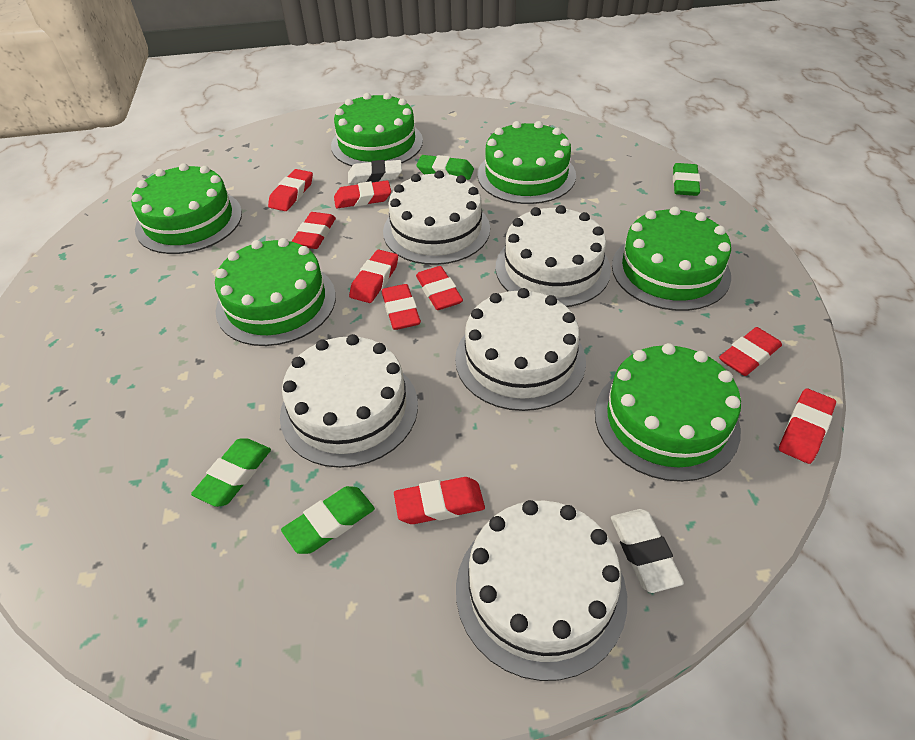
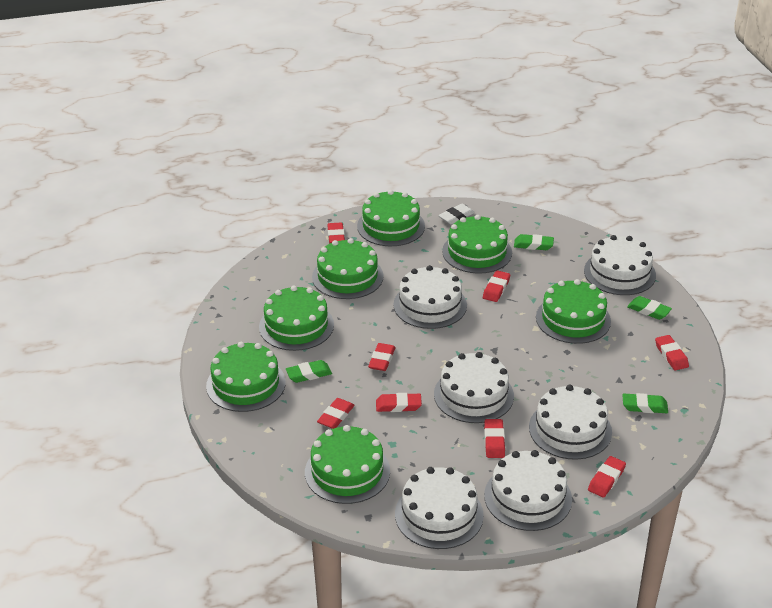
green cake: [131,163,242,254] [215,238,336,346] [331,93,423,166] [477,121,576,204] [595,343,741,482] [612,207,731,311] = 6 -> [206,342,286,412] [259,286,334,351] [305,425,390,504] [312,238,384,299] [357,190,425,246] [442,215,512,274] [536,279,611,344] = 7
red eraser: [268,169,313,211] [291,212,336,249] [334,180,391,208] [349,250,398,303] [382,284,421,330] [394,477,485,524] [416,266,463,310] [719,327,782,376] [779,389,836,464] = 9 -> [317,398,355,429] [327,222,345,244] [368,343,396,371] [376,393,422,412] [483,270,510,302] [484,419,505,458] [588,456,626,498] [655,335,689,370] = 8
white cake: [280,334,418,468] [383,170,490,265] [455,288,586,411] [456,500,627,681] [495,205,611,307] = 5 -> [393,265,467,329] [395,467,484,549] [434,352,514,423] [484,450,572,531] [529,385,612,460] [584,235,656,295] = 6
white eraser: [348,160,402,184] [611,509,684,593] = 2 -> [438,204,475,225] = 1

